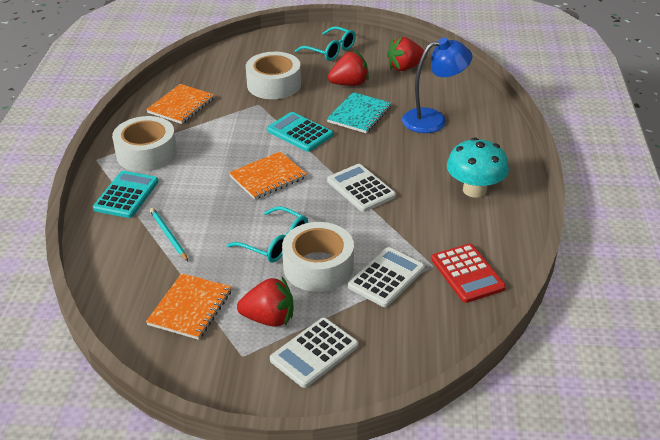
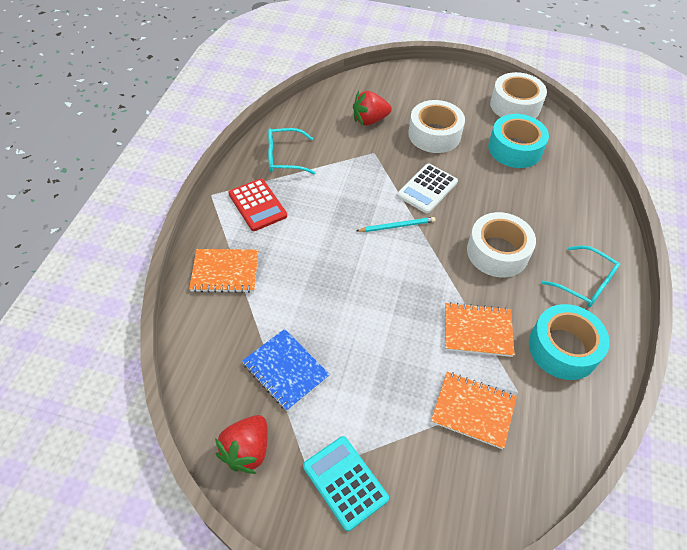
blue lamp: [402,37,472,133] = 1 -> none = 0
blue notebook: none = 0 -> [242,329,330,411] = 1
red strawberry: [237,277,293,327] [328,51,369,86] [387,37,427,71] = 3 -> [215,415,268,474] [353,91,392,126] = 2
turquoise calculator: [93,171,159,218] [267,112,333,152] = 2 -> [303,436,389,531] = 1
turquoise mushroom: [447,137,509,198] = 1 -> none = 0
turquoise notebook: [327,92,391,133] = 1 -> none = 0
turquoise tape: none = 0 -> [488,114,549,168] [529,304,610,380] = 2
white calculator: [270,318,358,388] [327,164,396,212] [348,247,425,307] = 3 -> [397,164,458,213] = 1

